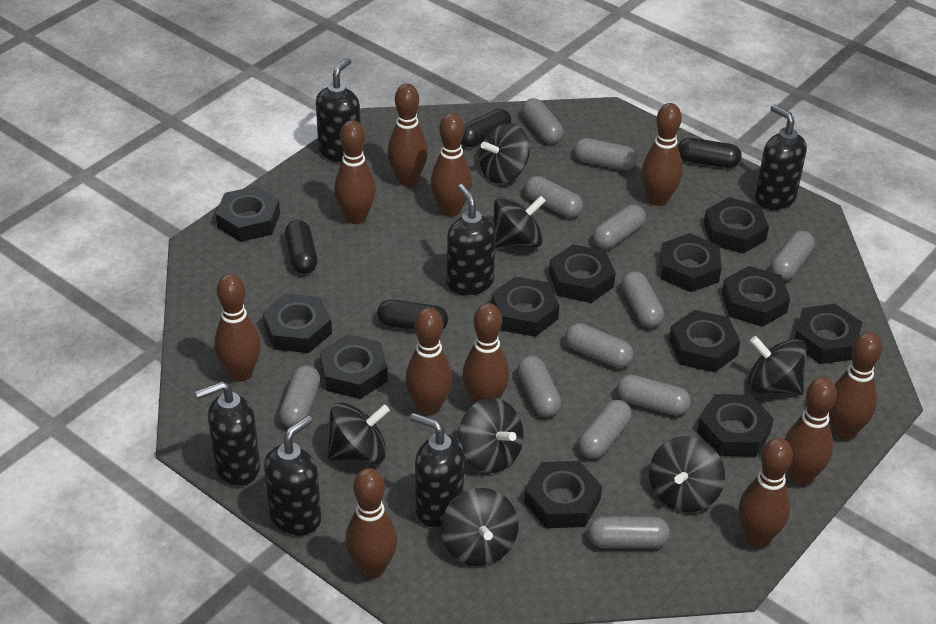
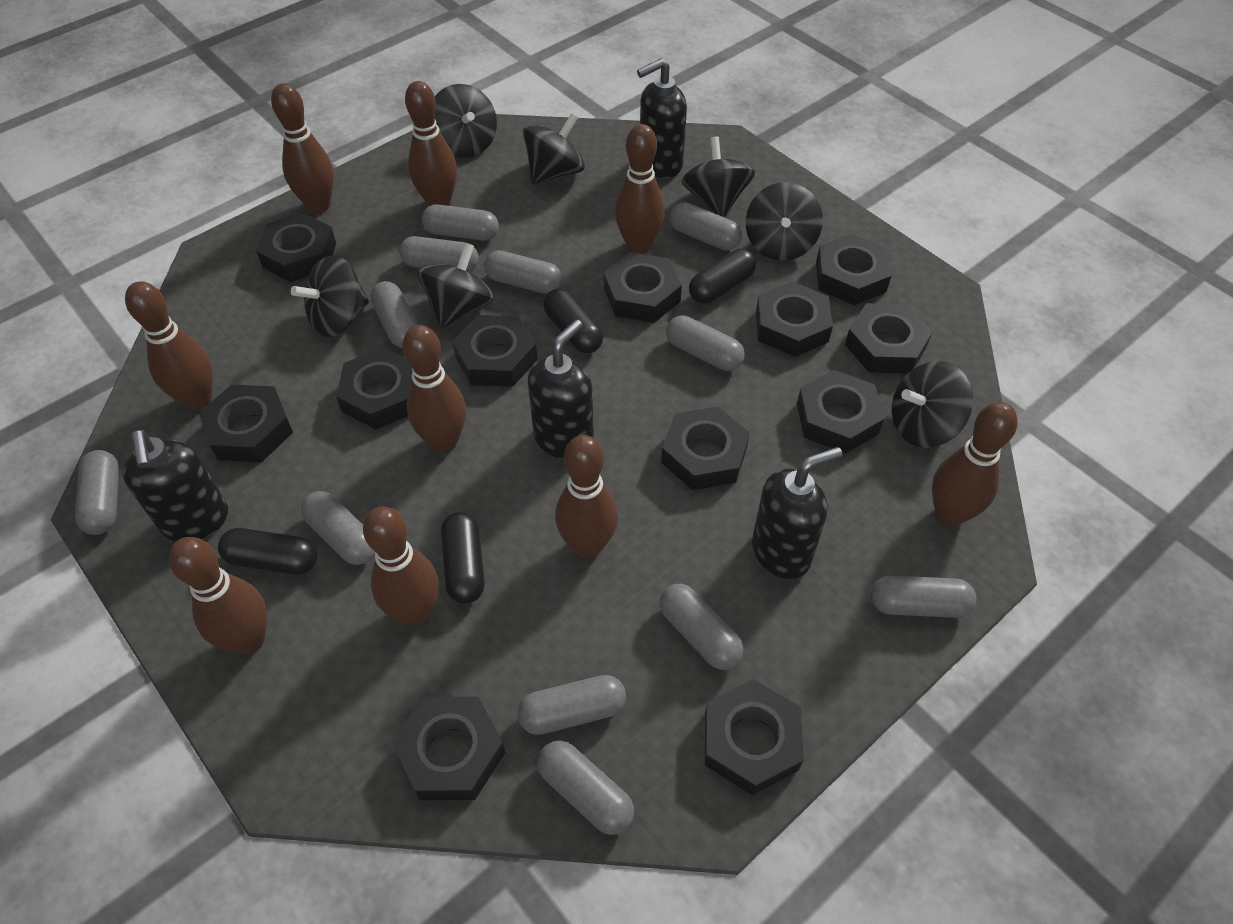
black soap dispenser: [196,381,260,486] [264,415,321,536] [316,58,361,163] [410,413,464,528] [447,184,496,296] [755,104,807,210] = 6 -> [122,430,228,541] [528,319,594,459] [637,59,687,178] [752,447,842,579] = 4
brown bowling pin: [214,274,261,381] [334,120,376,224] [345,468,397,578] [387,83,428,186] [405,308,453,416] [431,113,472,217] [462,303,509,404] [641,103,683,206] [739,438,793,547] [785,377,837,486] [829,332,882,440] = 11 -> [125,281,213,410] [169,537,267,654] [271,83,334,213] [363,507,439,626] [402,325,466,452] [405,81,457,206] [555,435,618,558] [615,124,665,254] [932,402,1018,527] = 9

